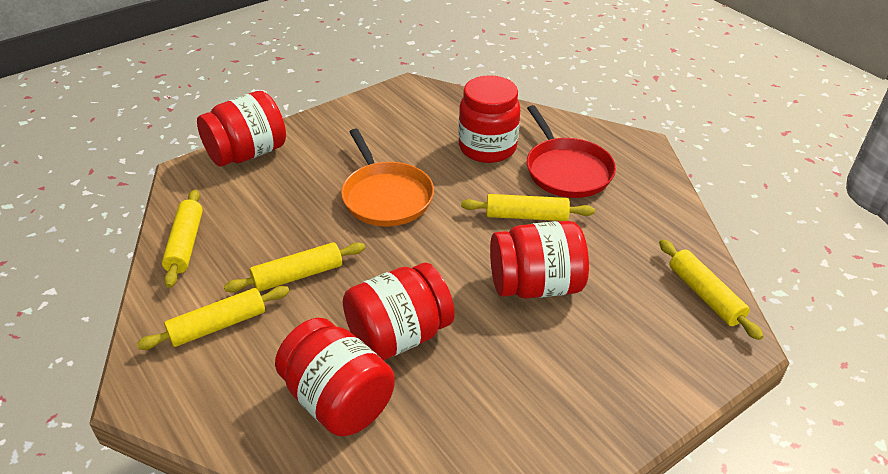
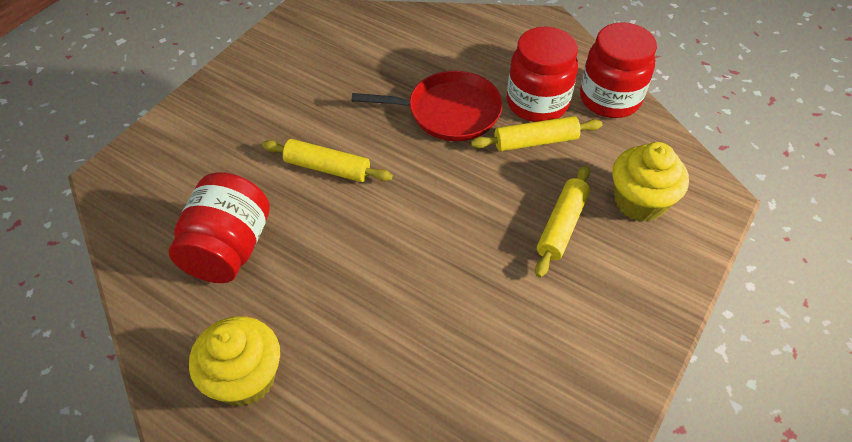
orange pan: [341,129,434,226] = 1 -> none = 0
red jar: [197,91,286,167] [275,318,395,437] [343,263,455,361] [459,75,520,163] [490,221,589,299] = 5 -> [169,172,270,283] [507,27,578,122] [580,22,657,118] = 3
yellow cupcake: none = 0 -> [189,316,280,407] [612,142,689,222] = 2
yellow rolling pin: [137,286,289,350] [162,189,203,288] [224,242,365,292] [461,194,595,221] [659,239,763,340] = 5 -> [262,139,393,182] [471,116,602,152] [535,165,590,278] = 3

